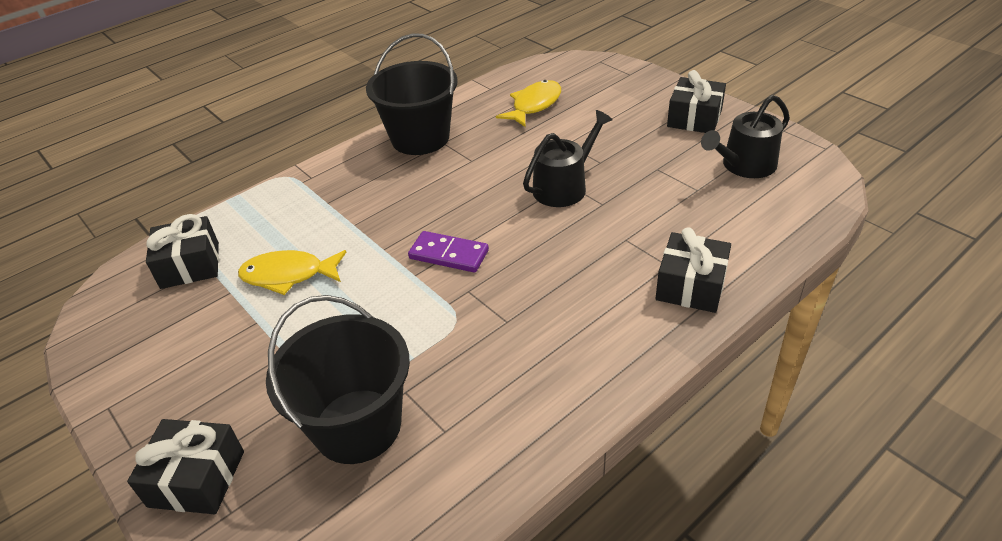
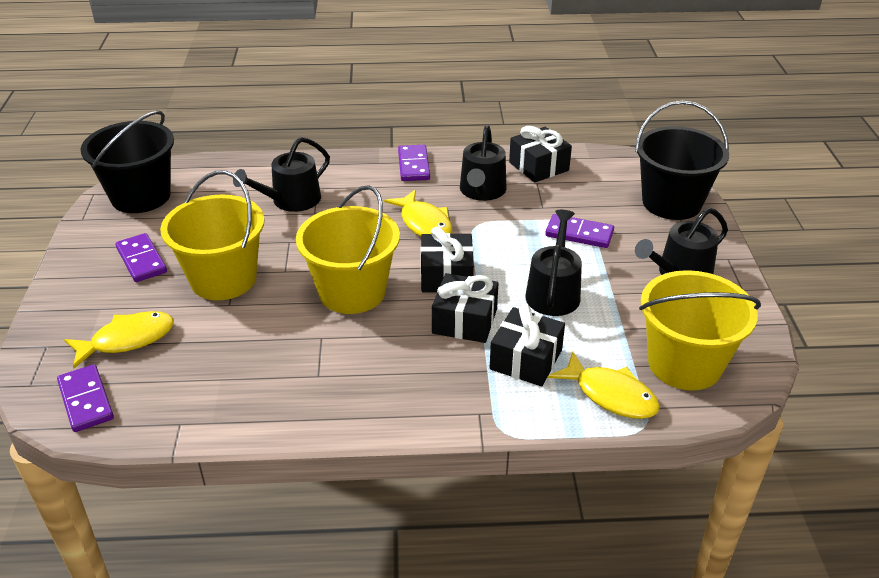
black watering can: [523,110,613,207] [701,95,790,178] = 2 -> [233,137,330,212] [460,125,506,201] [526,210,582,316] [635,208,728,275] = 4
purple domino: [408,231,489,272] = 1 -> [57,364,114,432] [116,233,167,282] [398,145,430,181] [545,214,614,248] = 4
yellow bucket: none = 0 -> [160,170,264,300] [296,185,400,314] [639,270,761,390] = 3
yellow fish: [238,250,346,295] [496,80,561,127] = 2 -> [64,311,174,368] [384,190,452,236] [548,352,660,419] = 3

